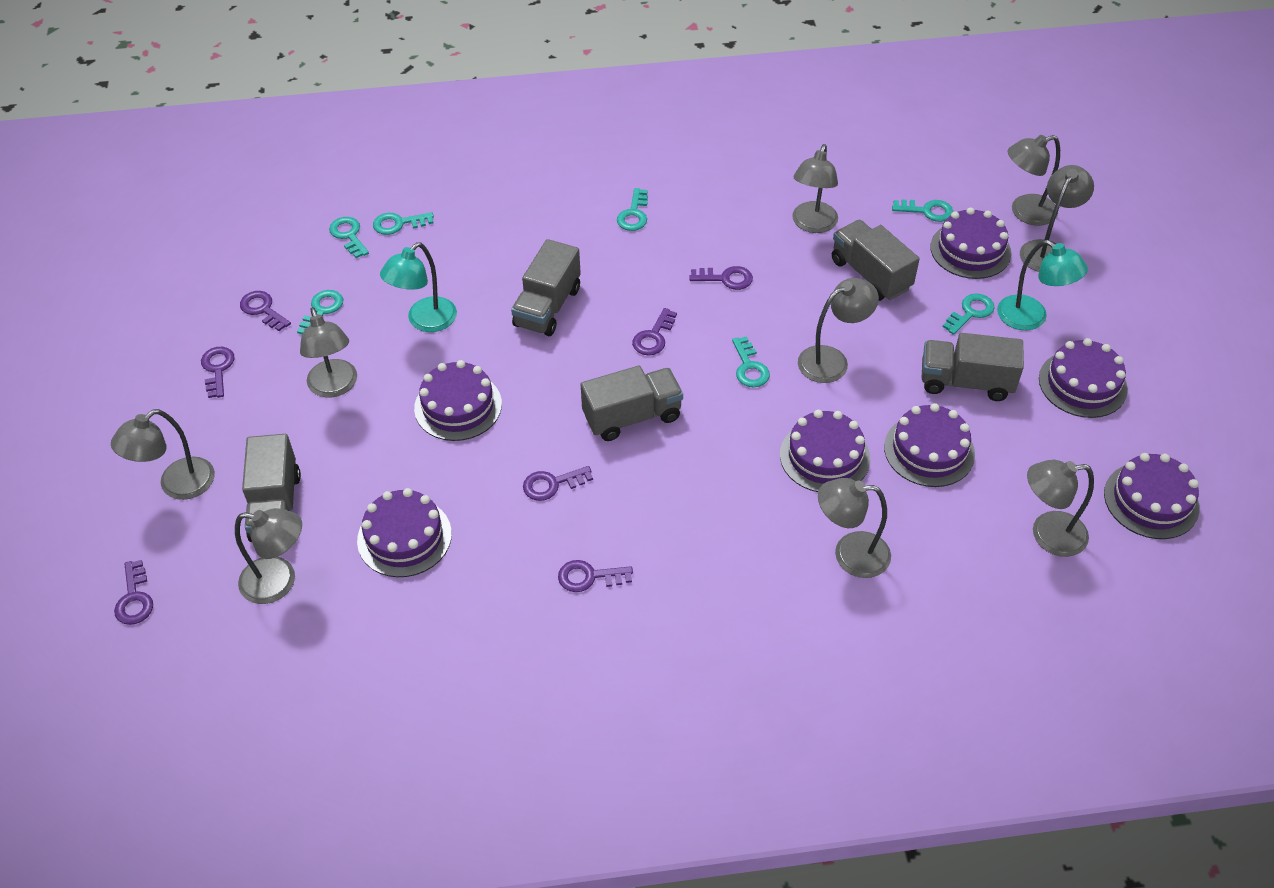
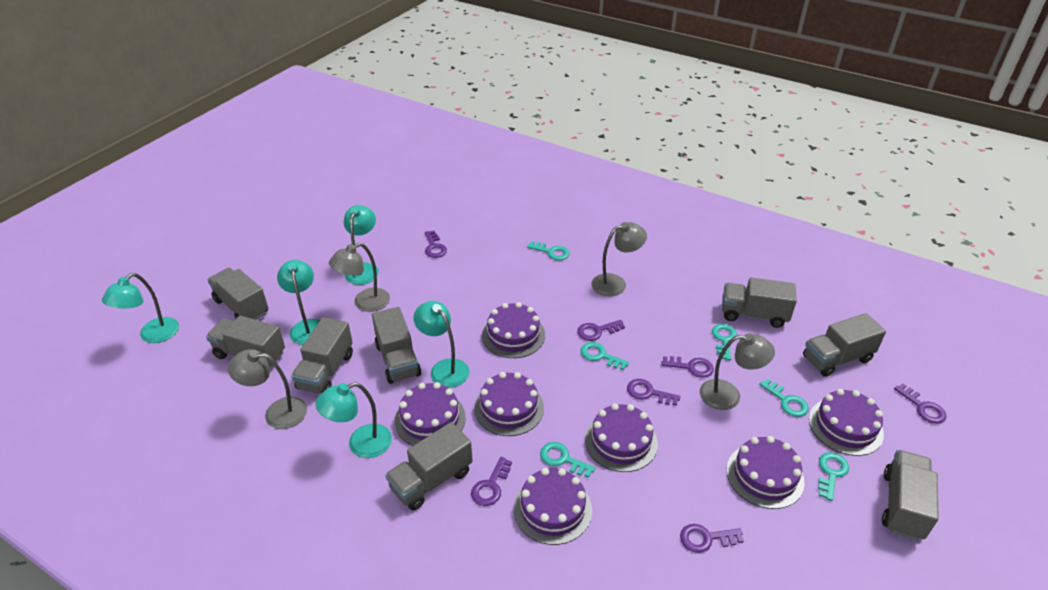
grey lamp: [111,409,215,500] [235,508,302,604] [300,307,357,397] [792,144,838,233] [798,278,879,383] [818,478,891,578] [1008,135,1060,226] [1020,165,1094,272] [1027,460,1094,557] = 9 -> [228,349,307,429] [329,243,390,312] [591,222,647,296] [699,333,775,410] = 4
grey truck: [242,434,301,542] [511,239,581,336] [581,366,683,441] [832,220,920,301] [922,333,1024,401] = 5 -> [206,316,285,367] [208,268,268,320] [291,317,353,394] [372,307,421,384] [385,422,473,511] [722,278,797,328] [803,313,886,377] [882,450,939,540] = 8
turquoise key: [297,290,343,334] [329,217,369,258] [373,212,434,235] [617,188,648,231] [732,336,770,387] [892,200,953,222] [943,293,995,335] = 7 -> [527,241,570,260] [540,442,595,478] [580,342,629,370] [712,324,737,360] [759,379,809,417] [818,452,849,501] = 6
turquoise lamp: [380,242,457,332] [997,240,1088,330] = 2 -> [102,273,179,343] [277,260,320,345] [315,382,392,458] [344,205,379,285] [413,301,470,388] = 5

